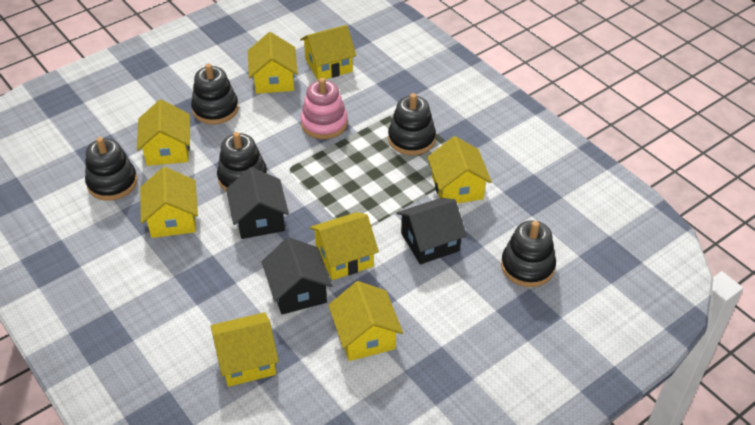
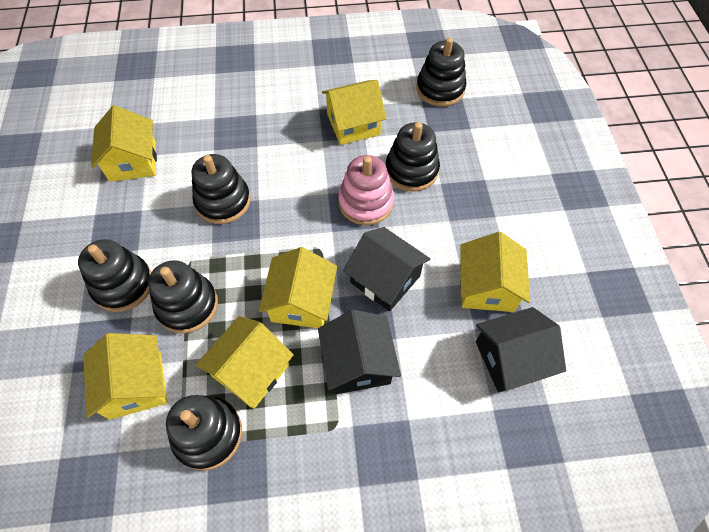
black stacking toy: [85,137,137,201] [191,64,239,124] [217,132,267,192] [388,93,436,155] [501,220,556,287] = 5 -> [78,239,152,312] [148,260,218,334] [166,395,242,471] [192,154,251,224] [386,122,440,192] [416,37,466,107] = 6
yellow house: [137,100,190,166] [140,167,198,238] [211,312,279,387] [248,32,298,94] [300,25,357,81] [310,212,379,280] [328,281,403,361] [427,136,492,203] = 8 -> [83,333,167,420] [91,105,157,182] [196,316,294,409] [259,247,337,328] [322,80,387,145] [460,232,530,312] = 6

